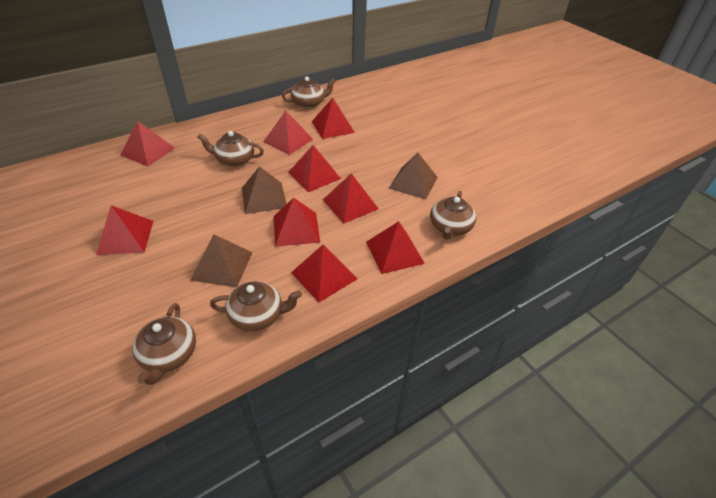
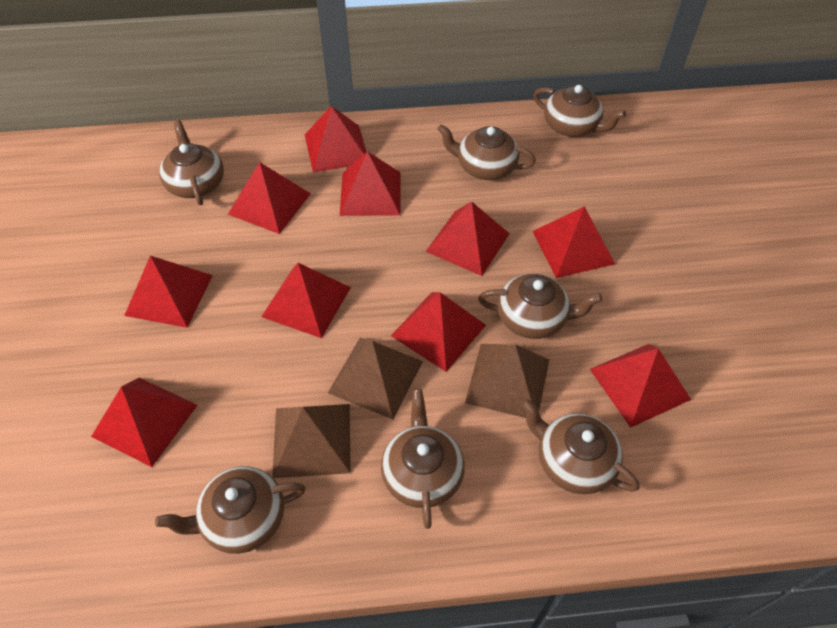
brown teapot: [132,303,196,385] [197,131,264,167] [210,281,302,331] [282,77,336,108] [430,191,476,240] = 5 -> [155,466,306,554] [159,120,224,205] [381,389,465,529] [437,124,536,180] [478,273,602,339] [521,398,639,494] [533,85,626,137] = 7
red pyramid: [96,205,153,255] [121,121,175,166] [263,111,313,155] [274,197,320,247] [288,145,341,192] [291,245,357,302] [312,98,355,139] [323,173,379,223] [366,221,425,274] = 9 -> [91,378,198,467] [124,256,213,328] [228,162,311,234] [261,263,351,338] [305,106,367,173] [340,151,401,216] [391,292,486,372] [426,201,510,276] [532,206,615,278] [590,344,691,428] = 10

